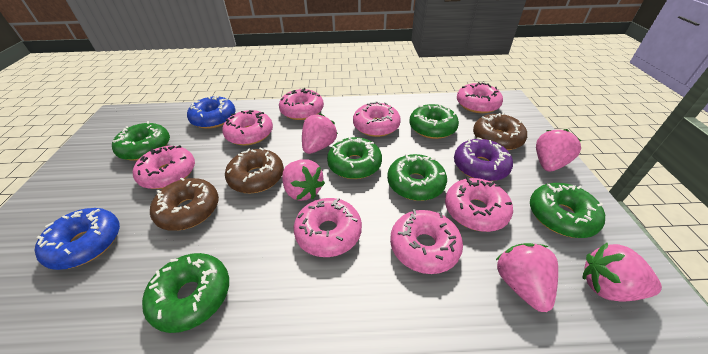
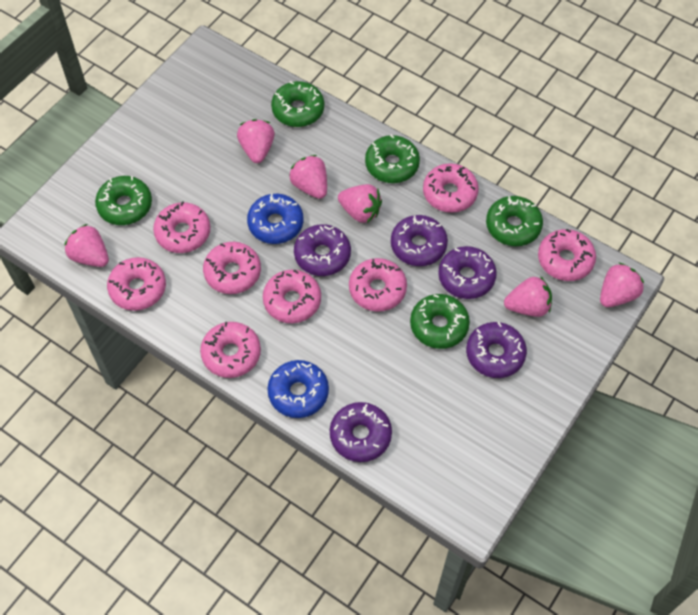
brown donut: [150,177,219,231] [225,147,284,193] [473,113,527,150] = 3 -> none = 0
green donut: [112,121,170,161] [142,253,229,333] [327,137,382,179] [387,154,447,201] [409,104,459,139] [530,183,605,238] = 6 -> [95,176,152,225] [271,81,324,127] [365,134,420,183] [410,294,470,349] [486,196,543,246] = 5
pink strawberry: [282,159,325,201] [302,113,338,154] [496,243,558,312] [536,129,581,172] [582,243,662,302] = 5 -> [65,224,109,267] [237,119,275,163] [289,155,327,199] [338,184,382,223] [504,276,552,317] [600,263,644,307] = 6
purple donut: [454,137,513,181] = 1 -> [294,224,351,276] [330,402,392,462] [391,215,448,266] [438,246,497,299] [466,322,527,378] = 5

